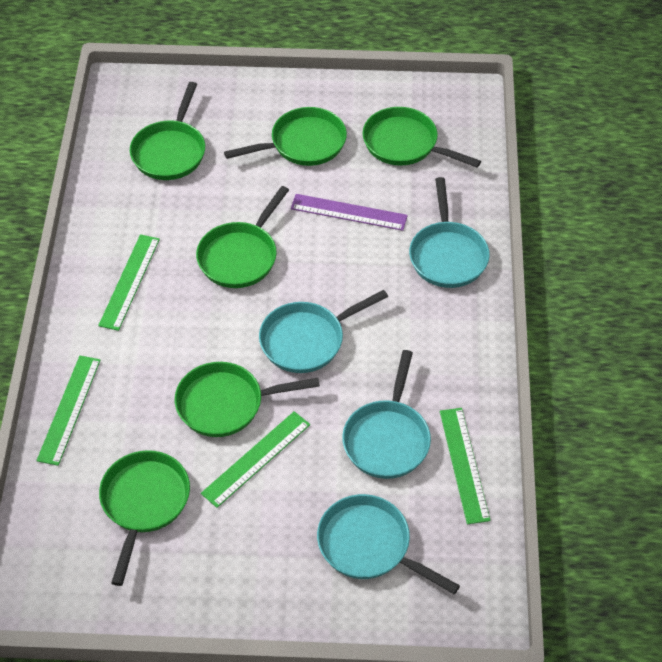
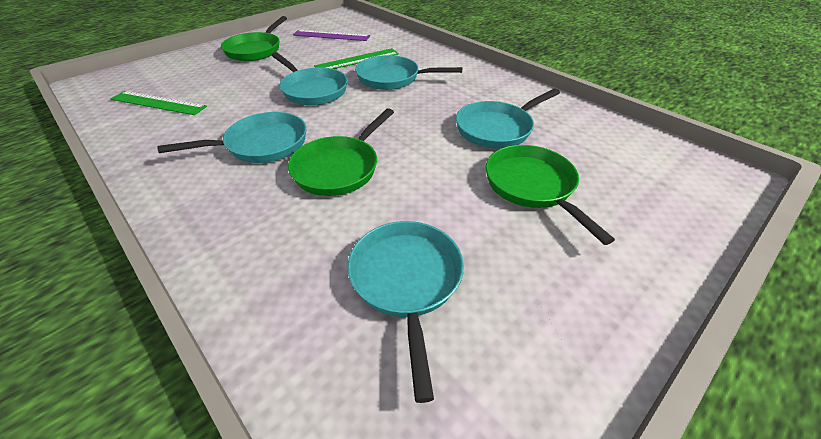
green pan: [99,450,190,586] [130,82,205,180] [175,362,320,437] [196,186,289,288] [224,107,347,166] [362,107,481,168] = 6 -> [221,16,287,61] [288,108,394,196] [486,145,615,245] = 3
green ruler: [36,356,101,466] [98,234,160,331] [201,411,310,508] [440,408,490,524] = 4 -> [111,91,207,115] [314,48,399,69] = 2
turquoise pan: [259,290,388,373] [317,494,460,595] [342,350,431,479] [409,177,490,288] = 4 -> [158,112,307,163] [271,52,348,105] [347,221,464,403] [355,55,462,90] [456,89,560,149] = 5

